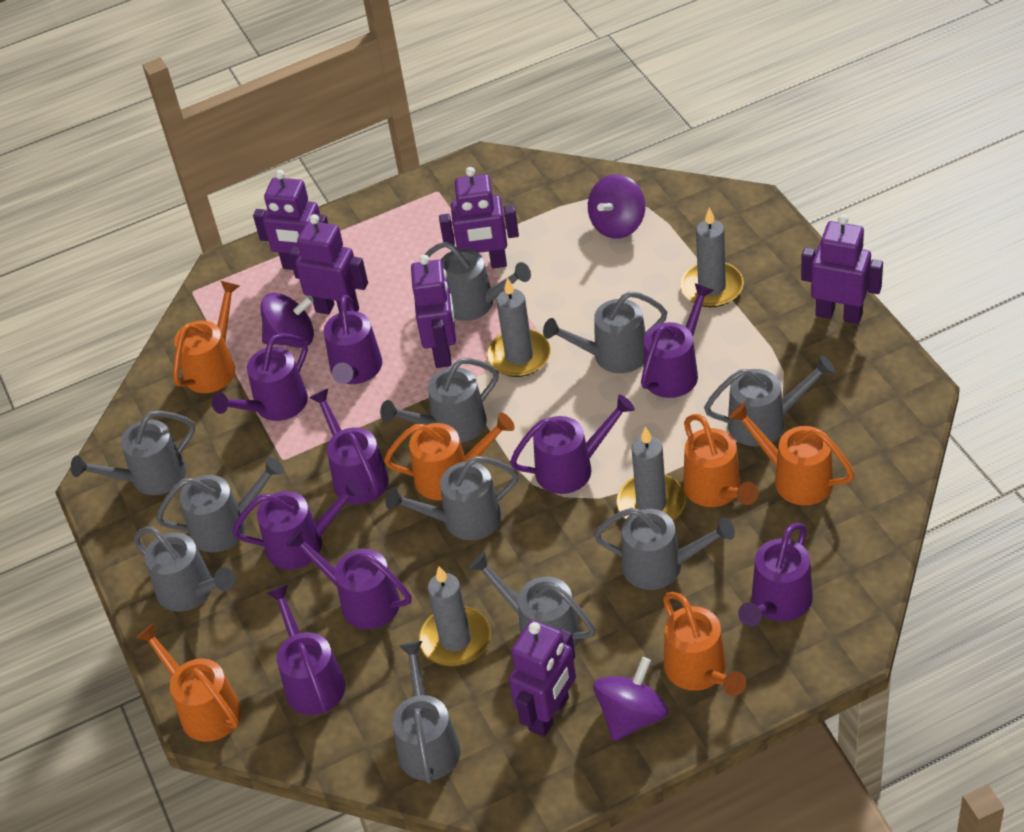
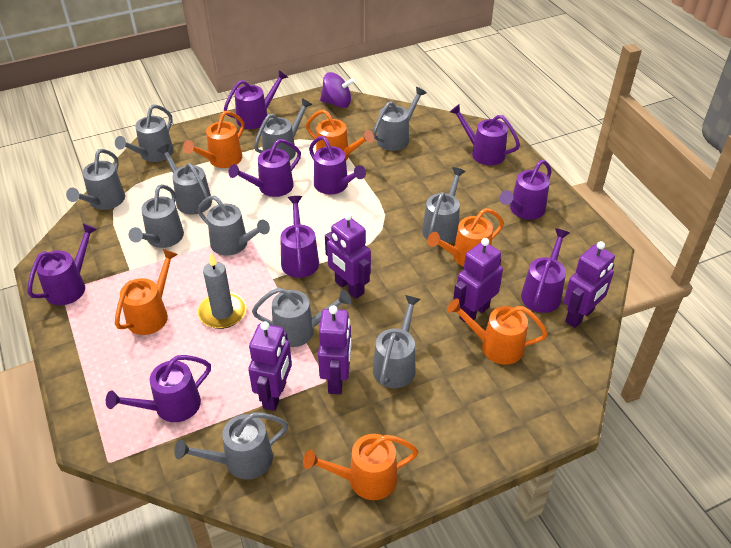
grey candle: [419,566,491,667] [487,278,551,377] [617,427,686,520] [680,207,744,307] = 4 -> [198,253,247,329] = 1
purple robot: [253,170,328,270] [289,214,368,315] [411,255,456,368] [439,167,519,269] [509,620,576,737] [801,215,883,324] = 6 -> [248,321,292,411] [318,305,351,394] [325,213,371,299] [453,238,503,324] [564,241,615,328] = 5
purple spinning top: [261,293,314,348] [588,174,645,239] [593,657,668,742] = 3 -> [320,72,355,108] = 1

